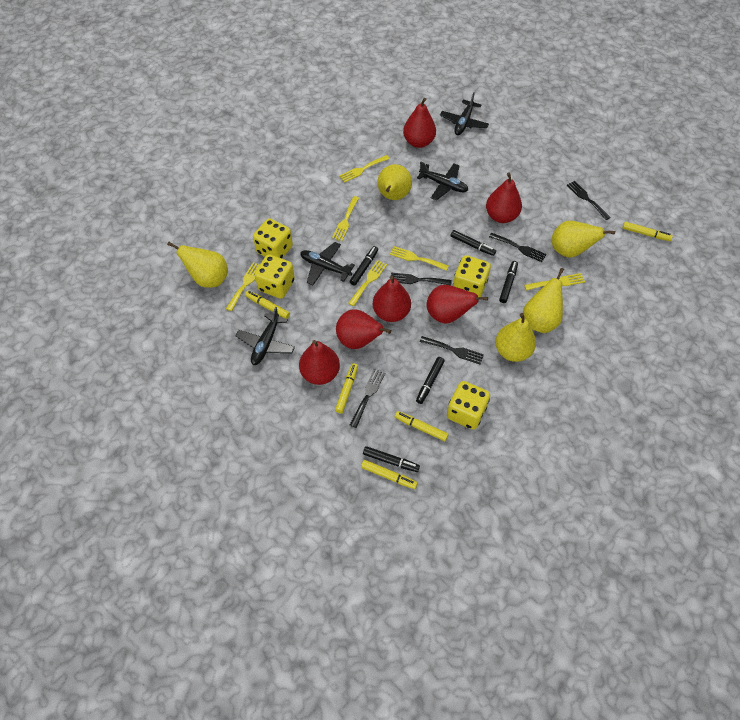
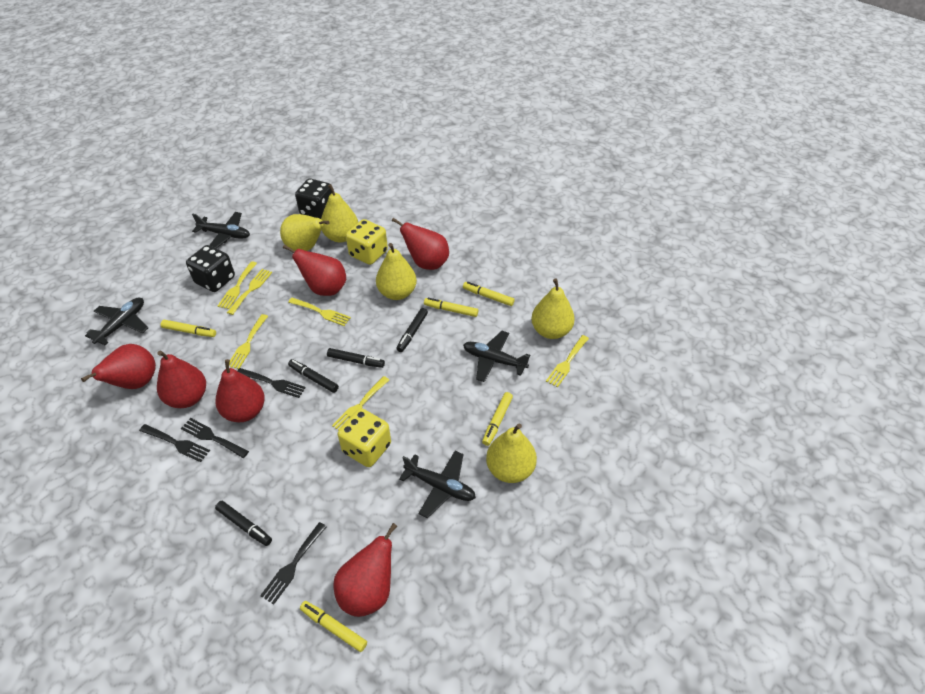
black dice: none = 0 -> [186,245,235,292] [295,178,332,219] = 2
black fork: [350,369,385,428] [391,273,452,286] [420,336,484,364] [489,233,547,262] [567,181,611,220] = 5 -> [139,424,210,462] [181,418,249,458] [237,368,306,398] [260,522,327,605] = 4
black marker: [350,246,378,286] [363,446,420,472] [416,357,444,404] [451,230,496,256] [499,261,518,303] = 5 -> [215,501,272,546] [288,359,339,393] [327,348,385,368] [396,308,428,352] = 4
yellow dice: [253,218,293,258] [255,254,295,299] [447,381,490,430] [453,255,491,297] = 4 -> [338,408,391,467] [346,219,388,265] = 2

